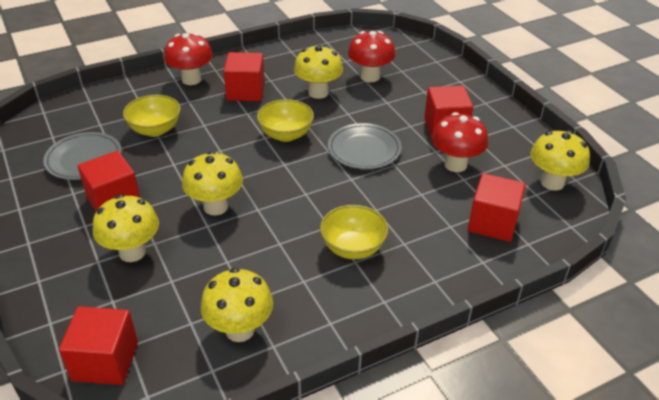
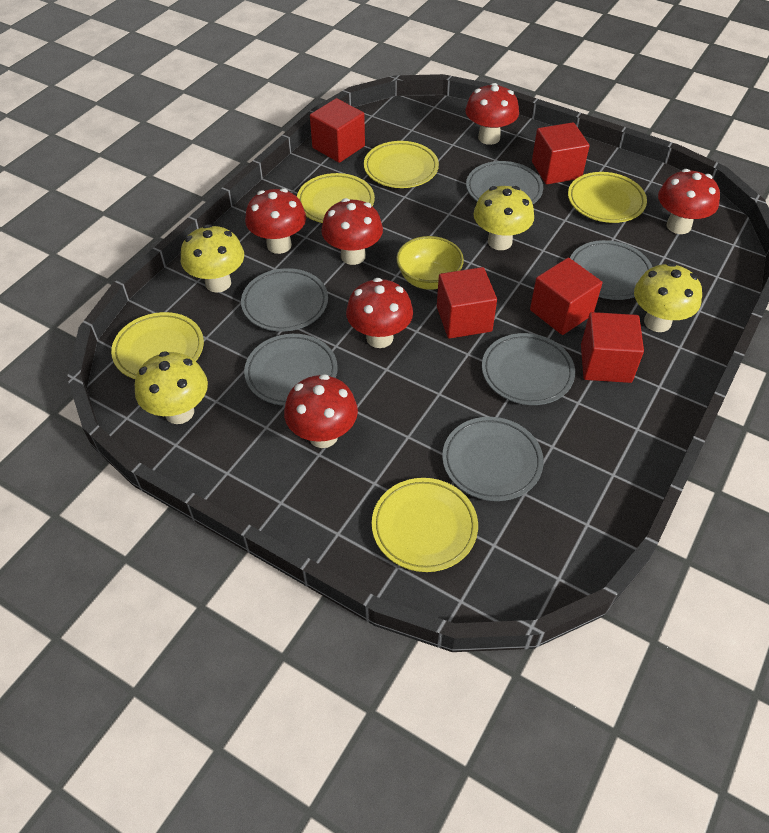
grey plate: [43,132,122,180] [328,123,402,169] = 2 -> [241,268,328,332] [244,334,338,406] [442,417,544,501] [466,161,543,204] [482,333,575,405] [570,240,652,300] = 6
red mushroom: [164,33,213,85] [348,31,396,82] [432,112,488,172] = 3 -> [245,188,306,254] [284,374,358,448] [321,198,383,265] [346,278,413,348] [465,83,519,145] [658,169,720,234] = 6
yellow bowl: [123,95,181,137] [257,99,314,142] [320,205,388,259] = 3 -> [396,236,464,290] = 1
yellow mushroom: [93,195,159,262] [182,151,243,216] [201,268,273,342] [294,45,343,99] [530,130,590,191] = 5 -> [135,351,208,424] [181,224,244,293] [474,186,534,250] [634,262,702,332] = 4
yellow plate: none = 0 -> [111,312,204,379] [297,173,375,223] [364,141,439,188] [372,478,478,572] [568,172,647,223] = 5

